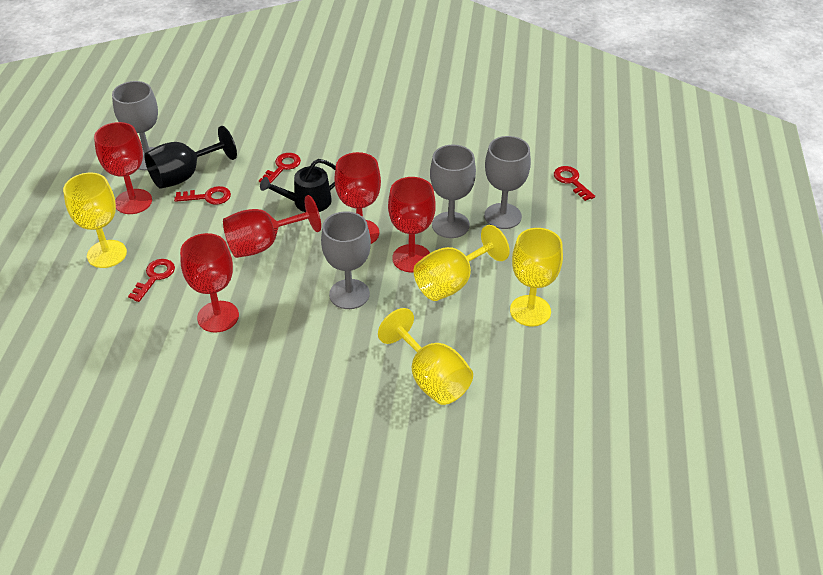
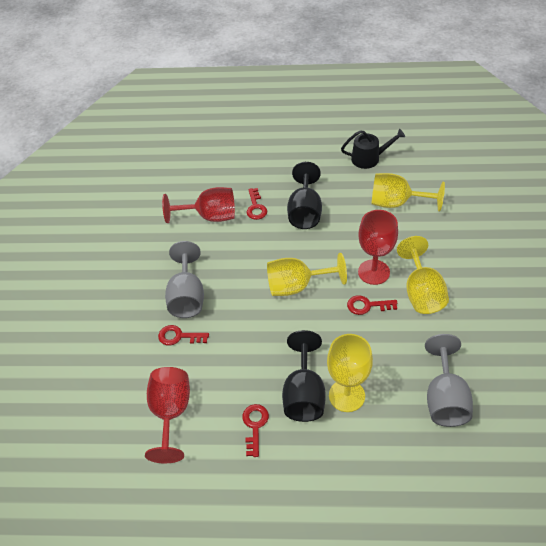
black goblet: [144,126,237,189] = 1 -> [282,330,326,422] [287,162,322,229] = 2
grey goblet: [112,81,158,170] [321,211,371,309] [430,145,476,238] [484,136,531,229] = 4 -> [165,241,204,318] [425,334,473,427] = 2
red goblet: [94,122,152,214] [180,233,239,333] [223,195,321,258] [334,152,381,244] [388,177,436,272] = 5 -> [145,367,190,463] [162,187,235,223] [358,210,398,285] = 3

